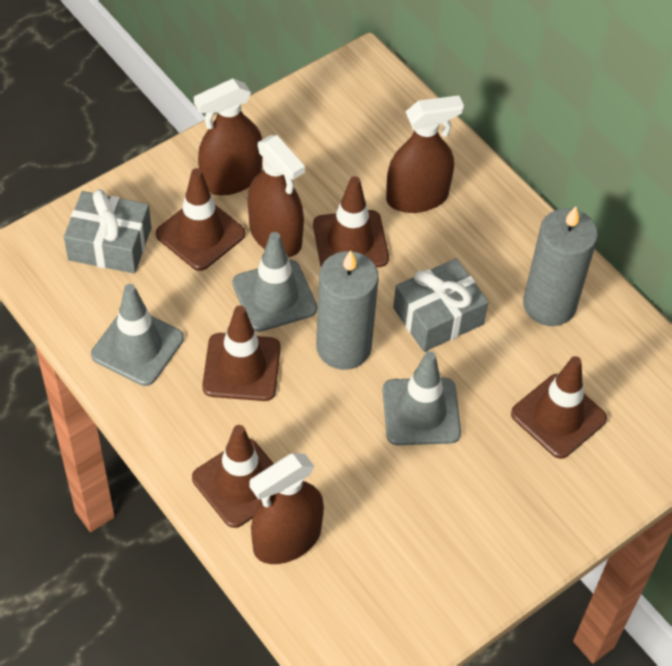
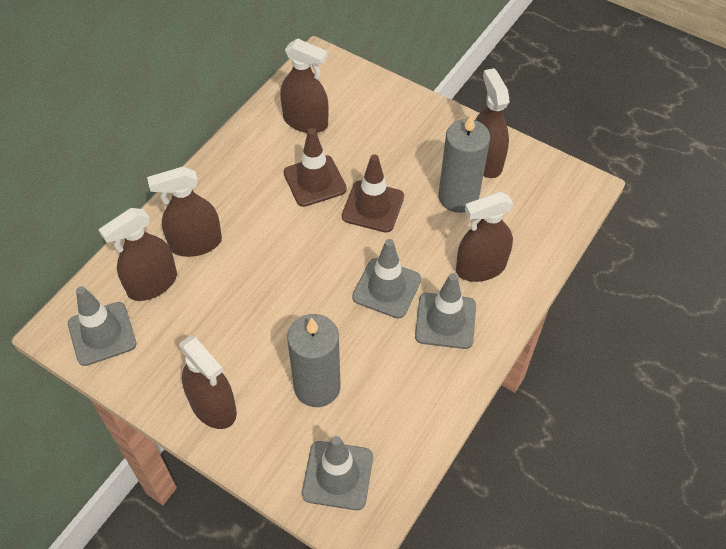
brown spray bottle: [194,79,262,195] [248,135,305,257] [249,454,324,564] [386,95,464,213] = 4 -> [99,208,177,301] [147,167,222,257] [179,335,237,429] [280,38,329,133] [456,192,514,282] [475,68,510,178] = 6
brown traffic cone: [156,168,245,271] [192,425,274,528] [202,305,281,401] [313,176,389,268] [511,356,607,459] = 5 -> [283,128,347,207] [342,154,404,233] = 2
grey gift: [64,189,151,274] [393,258,489,352] = 2 -> none = 0
grey traffic cone: [91,284,184,386] [233,232,317,332] [383,351,461,445] = 3 -> [68,286,136,366] [302,436,373,510] [352,239,421,319] [415,273,476,349] = 4

